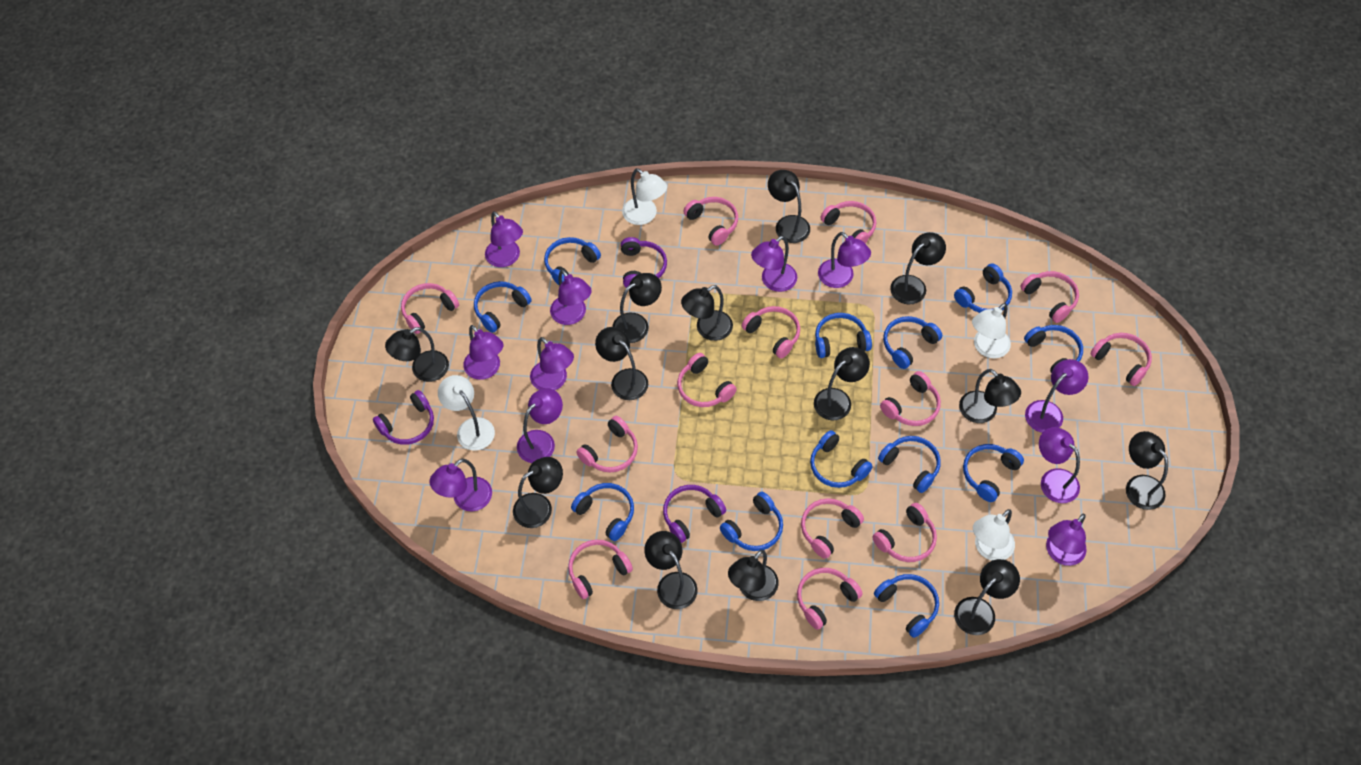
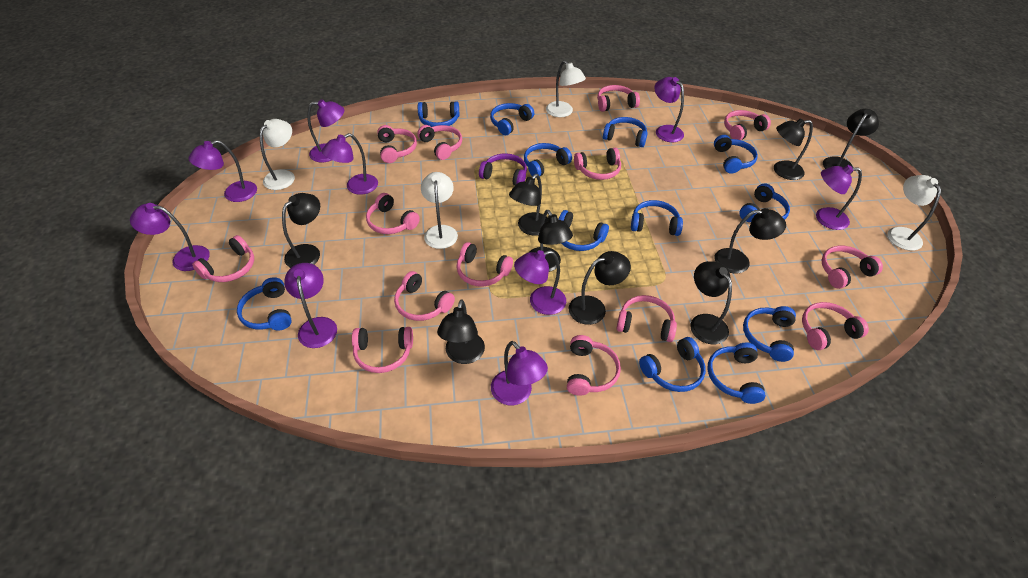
black lamp: [385,327,449,382] [513,457,563,528] [595,327,648,400] [612,273,662,343] [644,531,698,609] [681,285,733,341] [728,550,779,601] [768,170,810,243] [814,347,870,420] [890,232,946,304] [954,559,1020,635] [959,369,1021,423] [1126,431,1168,510] = 13 -> [282,193,320,268] [437,300,485,364] [509,174,548,236] [529,210,573,272] [568,251,631,325] [690,261,732,344] [714,208,786,274] [774,118,813,180] [823,109,879,173] = 9
pink headphones: [401,283,459,334] [568,540,633,599] [576,416,638,472] [677,353,737,407] [683,197,738,246] [742,306,800,359] [797,568,863,630] [801,498,864,559] [820,201,876,244] [872,503,937,562] [880,371,941,426] [1021,271,1079,323] [1090,333,1152,386] = 13 -> [192,235,254,282] [352,327,413,373] [366,193,420,234] [377,125,417,163] [394,271,455,321] [417,125,462,160] [456,242,513,287] [567,335,621,396] [574,148,621,180] [597,85,640,112] [617,295,677,342] [724,110,771,140] [802,302,869,350] [821,246,883,289] = 14
purple headphones: [373,390,434,445] [621,237,667,288] [663,485,726,543] = 3 -> [479,153,527,186] = 1
purple lamp: [429,459,492,511] [463,325,503,380] [485,211,523,267] [517,388,563,463] [530,337,574,390] [550,269,592,325] [751,236,797,292] [818,232,871,288] [1025,359,1089,433] [1039,427,1080,503] [1046,513,1087,566] = 11 -> [130,203,210,271] [188,140,257,202] [284,263,337,348] [308,99,344,163] [322,133,378,195] [491,341,548,405] [514,250,566,315] [654,77,684,142] [816,165,862,230] = 9

